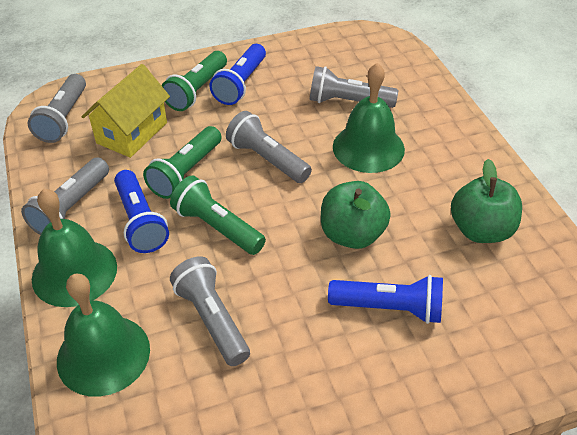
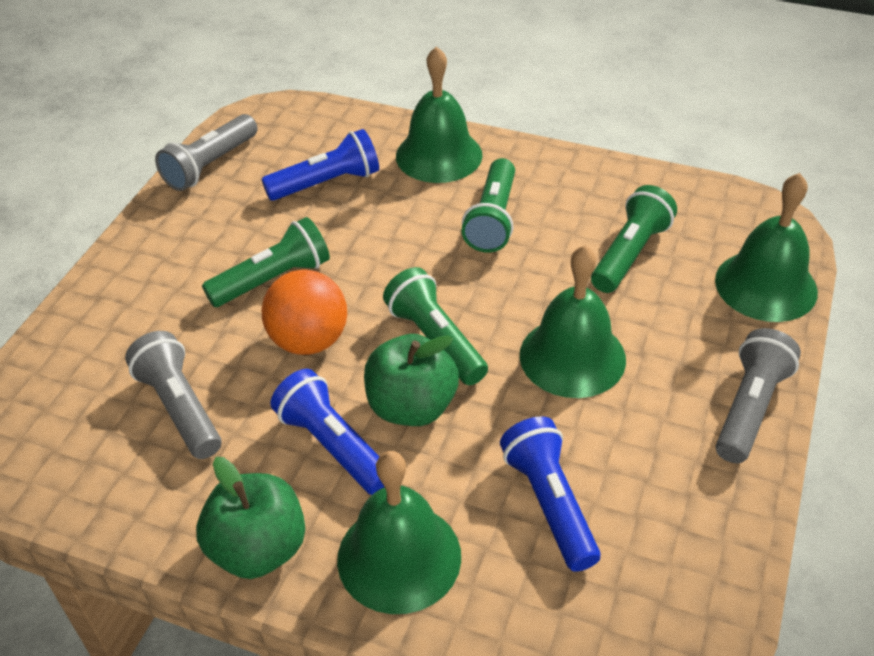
green bell: [32,189,117,307] [57,273,150,397] [333,63,405,173] = 3 -> [337,451,461,614] [396,46,482,183] [520,245,626,398] [715,173,818,322] = 4
green flashlight: [143,126,221,199] [161,51,227,111] [170,176,266,255] = 3 -> [202,217,330,307] [383,267,488,385] [461,158,515,253] [591,185,677,293] = 4
grey flashlight: [21,158,109,235] [28,74,86,143] [170,256,250,366] [226,111,312,183] [310,66,398,108] = 5 -> [125,331,221,459] [155,114,258,191] [716,328,801,463] = 3
orange ball: none = 0 -> [262,270,347,355] = 1
yellow house: [82,64,170,158] = 1 -> none = 0

